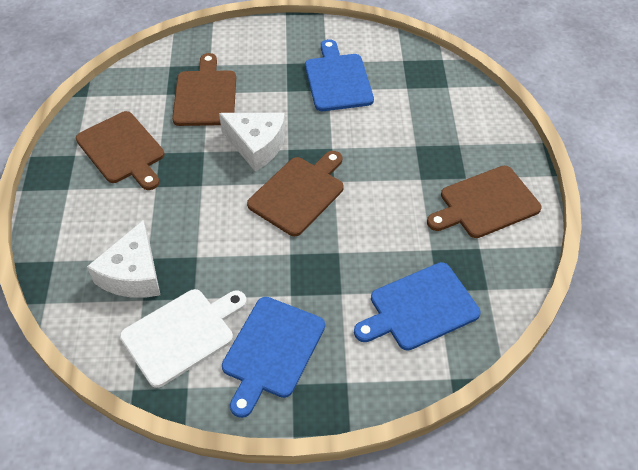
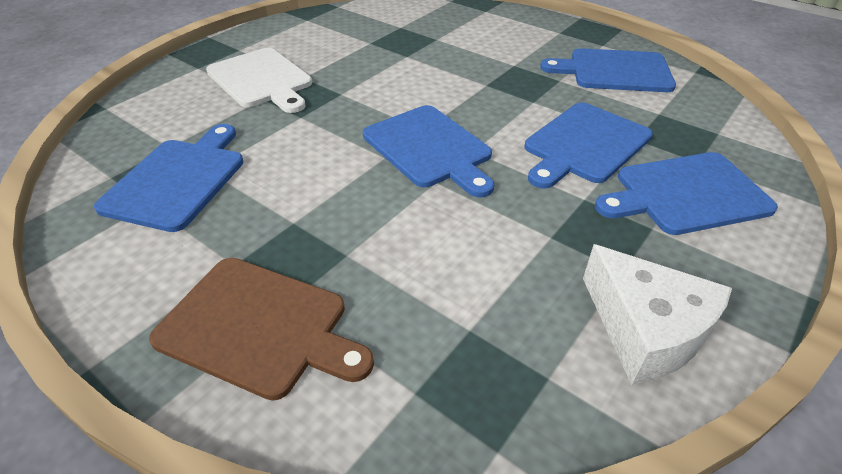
blue cutting board: [222,297,325,418] [305,39,374,111] [354,262,481,351] = 3 -> [94,124,244,232] [363,105,494,197] [525,102,653,189] [540,48,676,92] [595,152,778,235] = 5
brown cutting board: [76,111,165,190] [172,53,236,126] [247,151,344,236] [427,166,542,238] = 4 -> [149,258,374,401] = 1
white cheese: [87,220,160,298] [219,113,286,171] = 2 -> [583,244,732,385] = 1

